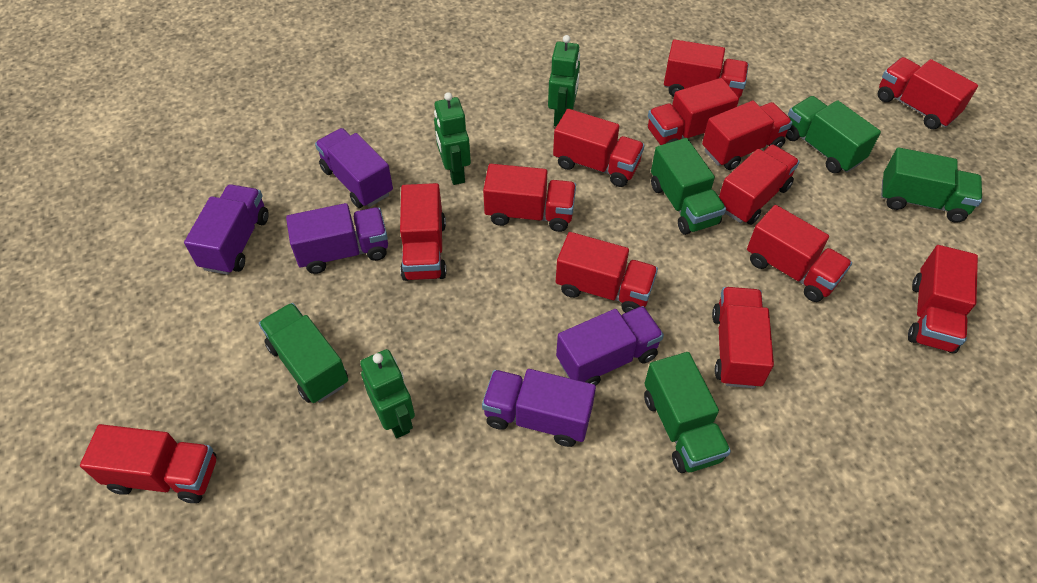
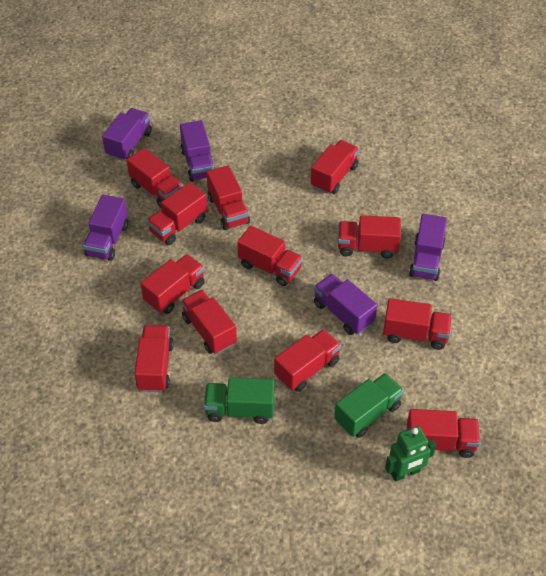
green robot: [360,349,415,438] [434,92,471,185] [548,35,580,126] = 3 -> [385,426,436,482] = 1
green truck: [259,303,348,403] [644,352,731,473] [651,138,726,235] [786,96,881,173] [881,147,982,223] = 5 -> [204,377,275,424] [334,373,404,438] = 2
red truck: [80,424,217,503] [400,183,446,281] [483,164,576,232] [553,109,645,187] [556,232,658,313] [648,78,739,145] [664,39,749,98] [702,101,792,170] [712,287,774,388] [719,144,800,225] [747,205,852,302] [878,57,978,129] [908,245,978,354] = 13 -> [126,148,183,208] [135,325,174,392] [141,254,205,314] [147,182,207,245] [181,290,237,354] [206,165,250,230] [237,226,303,286] [274,329,341,392] [311,140,359,194] [338,215,401,259] [383,298,452,350] [407,409,481,458] = 12

